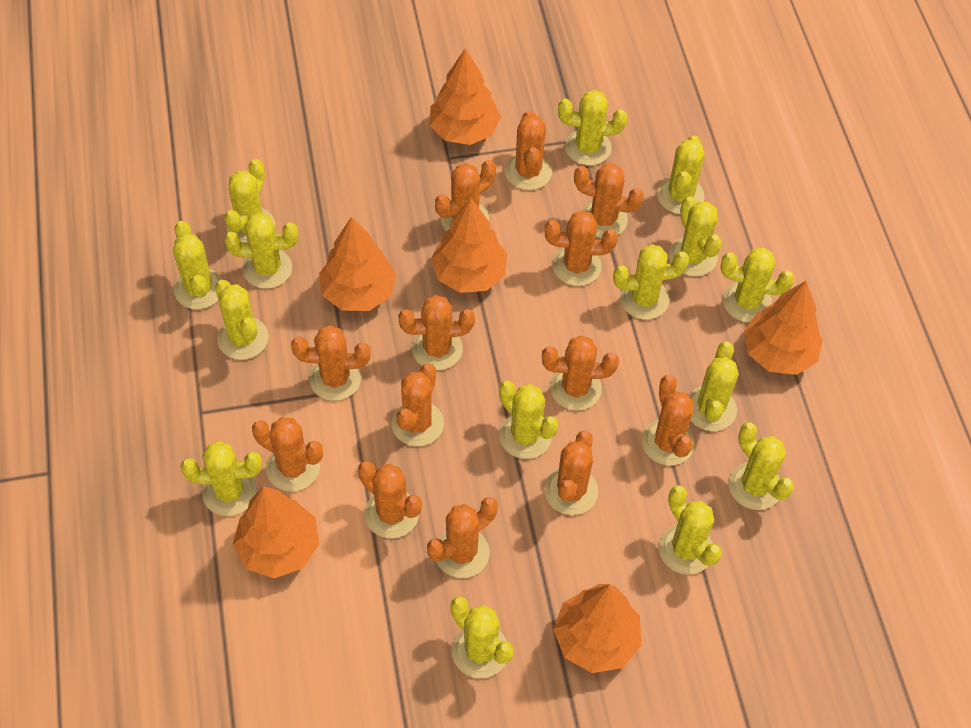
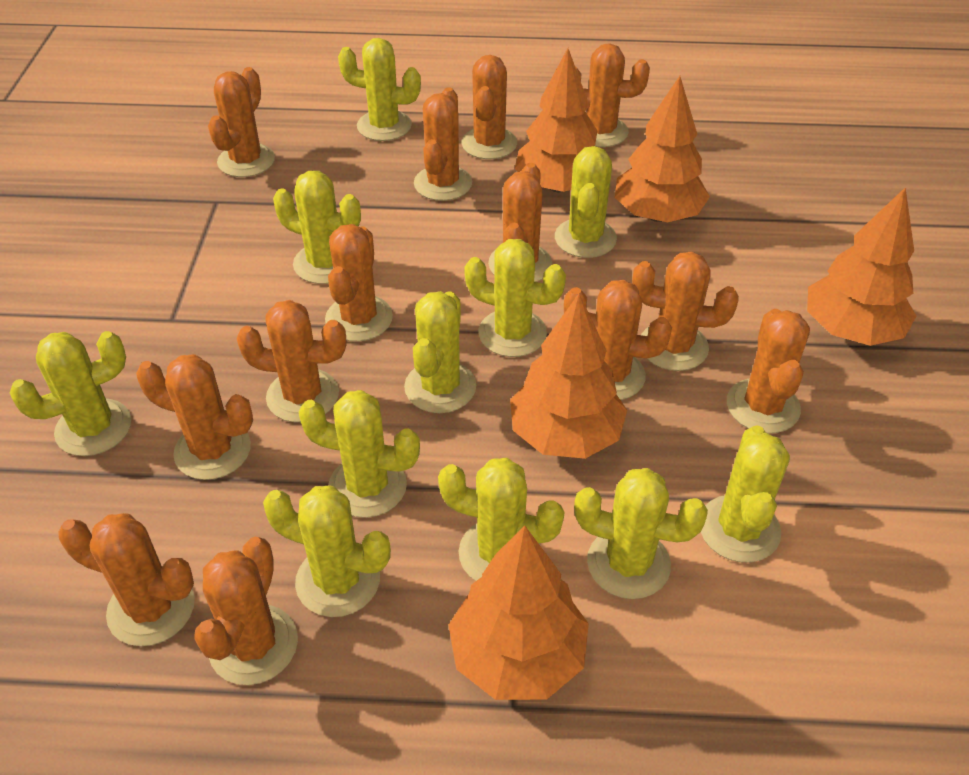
orange tree: [233,486,319,578] [319,216,397,311] [430,48,501,145] [431,198,507,293] [553,584,641,673] [744,281,823,375] = 6 -> [448,525,589,700] [510,294,627,459] [515,48,597,193] [615,76,710,222] [807,187,916,346] = 5
yellow cactus: [173,221,222,309] [181,441,262,516] [215,280,269,360] [224,159,275,243] [224,213,298,289] [450,596,514,678] [499,381,559,459] [558,90,627,166] [613,244,689,320] [657,135,705,214] [659,485,722,575] [669,196,722,276] [688,341,739,431] [720,248,794,323] [729,422,794,510] = 15 -> [10,331,131,456] [263,486,391,617] [273,171,361,284] [298,390,420,518] [338,38,421,141] [404,291,476,413] [438,458,565,581] [464,239,566,357] [555,146,617,258] [574,468,708,599] [701,425,790,563] = 11

